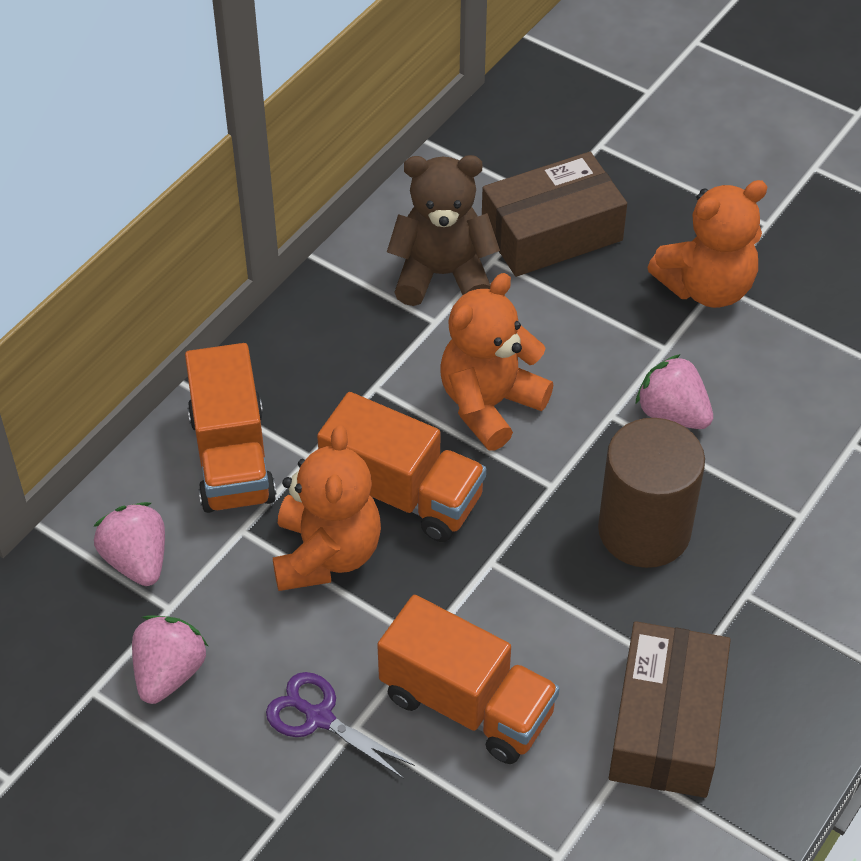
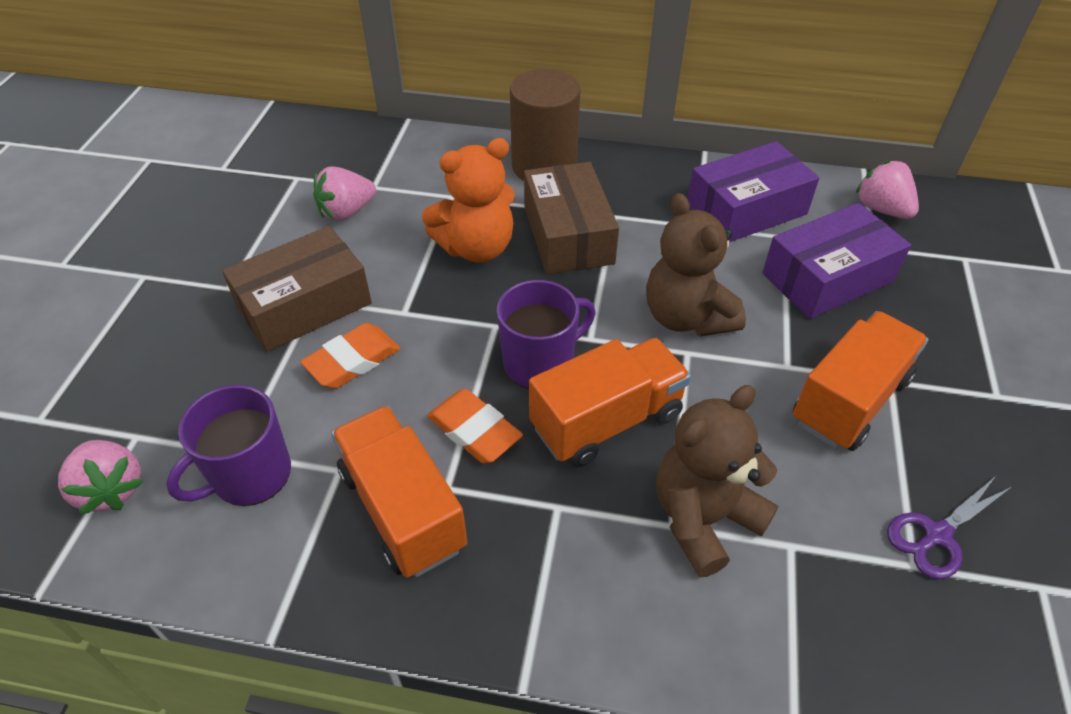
brown teddy bear: [387,155,500,306] = 1 -> [646,193,746,337] [656,385,778,577] = 2
orange eraser: none = 0 -> [300,323,400,388] [427,389,523,464] = 2
orange teddy bear: [273,425,381,591] [441,273,553,450] [647,180,768,308] = 3 -> [422,138,515,262] = 1
purple box: none = 0 -> [688,141,819,242] [762,203,911,319] = 2
purple mug: none = 0 -> [166,385,291,506] [497,280,596,389] = 2

